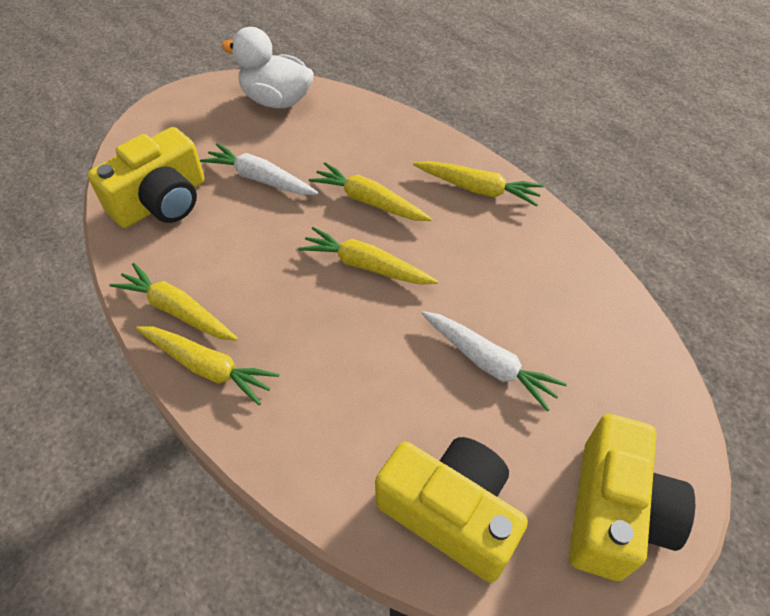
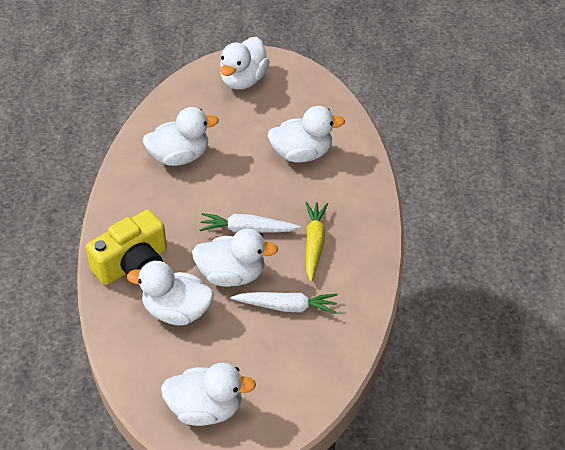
white duck: [222,27,314,108] = 1 -> [127,261,214,325] [143,107,219,166] [161,363,256,426] [192,229,278,287] [220,37,270,90] [268,106,345,163] = 6
yellow camera: [88,127,205,228] [375,437,528,583] [569,414,695,581] = 3 -> [86,209,167,285] = 1
yellow carrot: [109,263,238,341] [136,326,279,405] [298,227,438,285] [309,162,432,221] [413,161,544,206] = 5 -> [305,202,328,282] = 1

